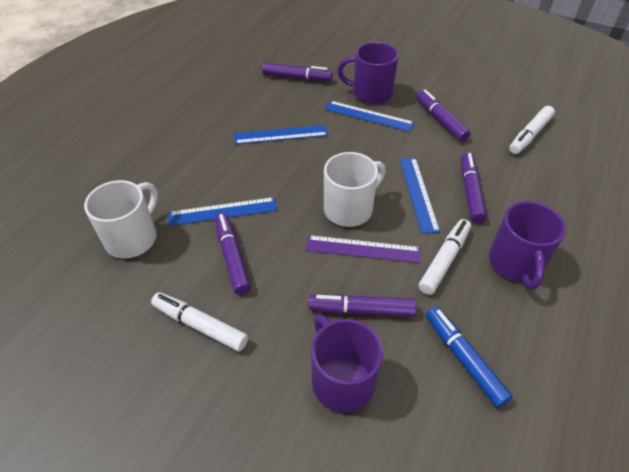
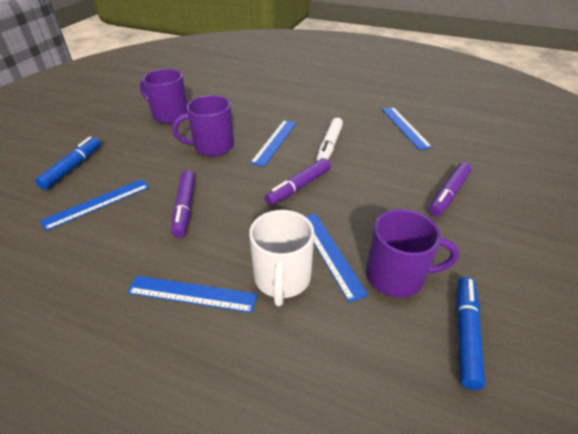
blue marker: [426,307,513,408] = 1 -> [35,137,101,190] [456,277,485,390] = 2
blue ruler: [169,197,277,226] [234,125,328,144] [325,101,414,132] [399,158,440,234] = 4 -> [40,179,149,231] [127,276,258,313] [250,120,296,167] [305,214,369,302] [382,107,432,150] = 5
purple marker: [215,213,251,295] [262,63,333,81] [309,294,417,317] [417,90,471,142] [461,153,487,223] = 5 -> [171,170,195,238] [265,158,331,205] [429,163,471,216] = 3
purple ruler: [306,235,420,263] = 1 -> none = 0
white marker: [151,292,248,351] [418,219,471,295] [509,106,555,154] = 3 -> [316,118,343,161] = 1
white mug: [84,180,158,259] [324,152,386,227] = 2 -> [249,210,314,306] = 1

